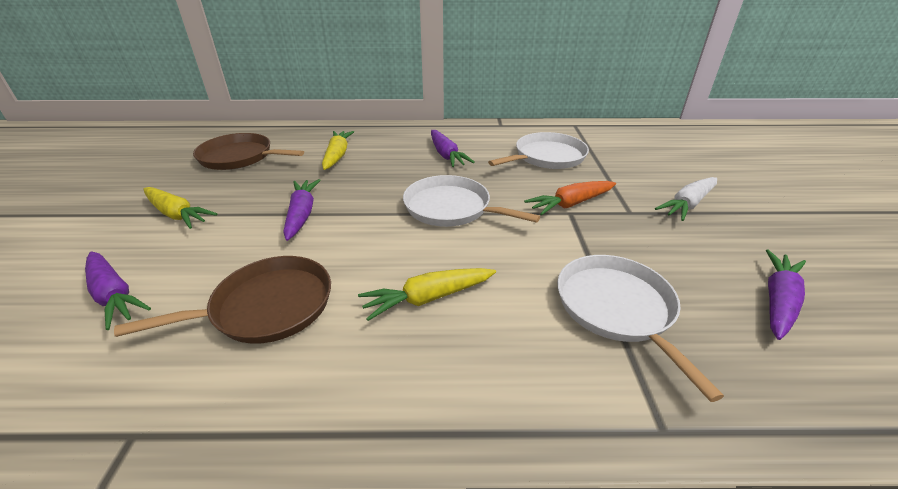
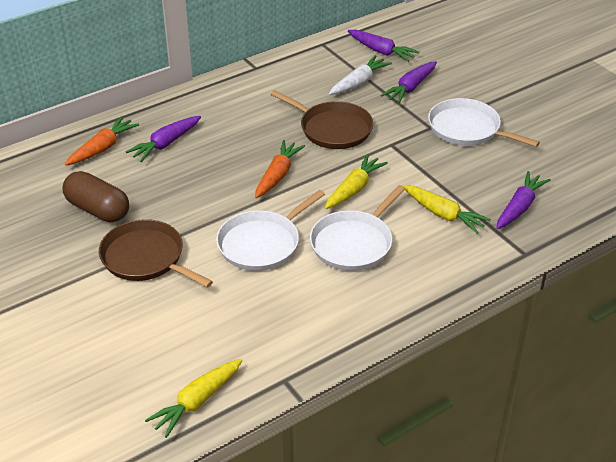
brown capsule: none = 0 -> [63,171,129,222] = 1
orange carrot: [524,181,616,215] = 1 -> [65,116,139,166] [255,140,305,198] = 2

